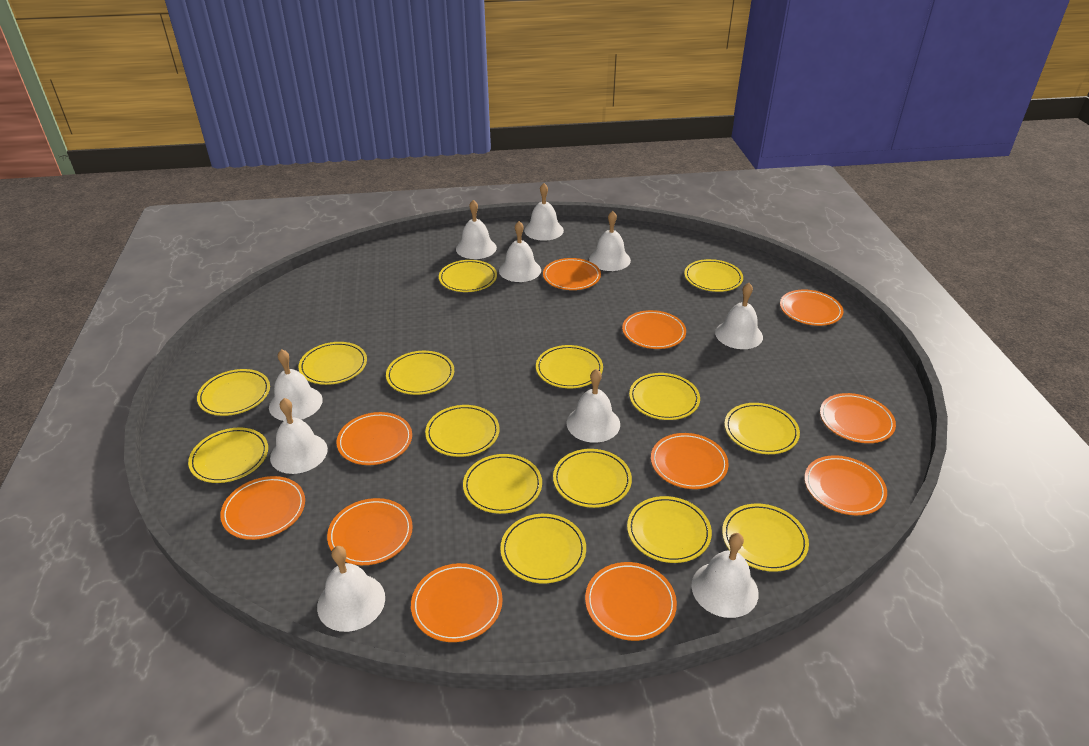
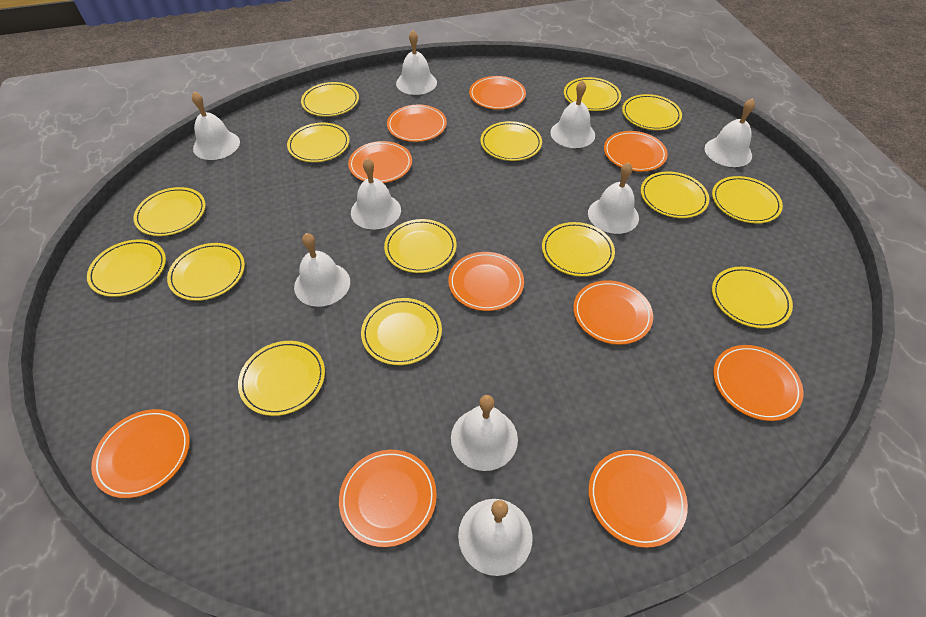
orange plate: [220,476,305,540] [327,498,413,565] [337,412,412,465] [411,563,503,642] [543,258,601,290] [585,562,677,641] [622,310,686,349] [651,433,729,489] [780,290,843,326] [804,455,887,515] [820,393,896,443] = 11 -> [91,409,190,498] [339,450,437,547] [348,141,412,183] [387,105,447,142] [448,252,524,311] [469,76,526,110] [573,280,653,345] [588,450,688,548] [604,131,668,172] [713,345,803,421] = 10
white bell: [269,349,323,421] [270,398,328,474] [317,546,385,632] [456,200,497,259] [499,221,541,282] [524,183,564,241] [567,369,620,443] [589,211,631,271] [691,533,758,618] [715,283,763,349] = 10 -> [192,92,240,160] [294,233,350,307] [351,158,401,230] [396,30,437,95] [451,395,518,471] [458,499,533,576] [550,80,595,148] [588,162,639,234] [705,98,755,167] = 9

